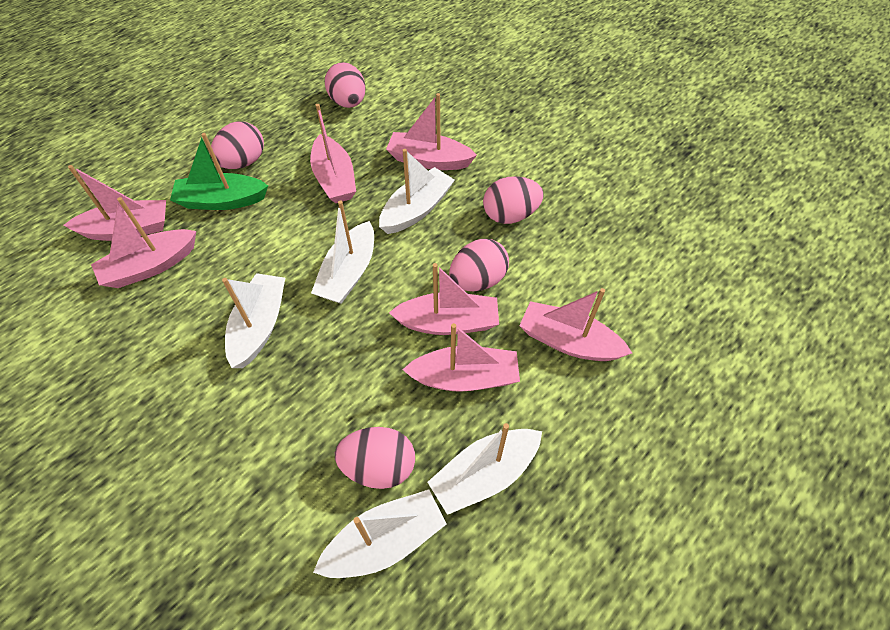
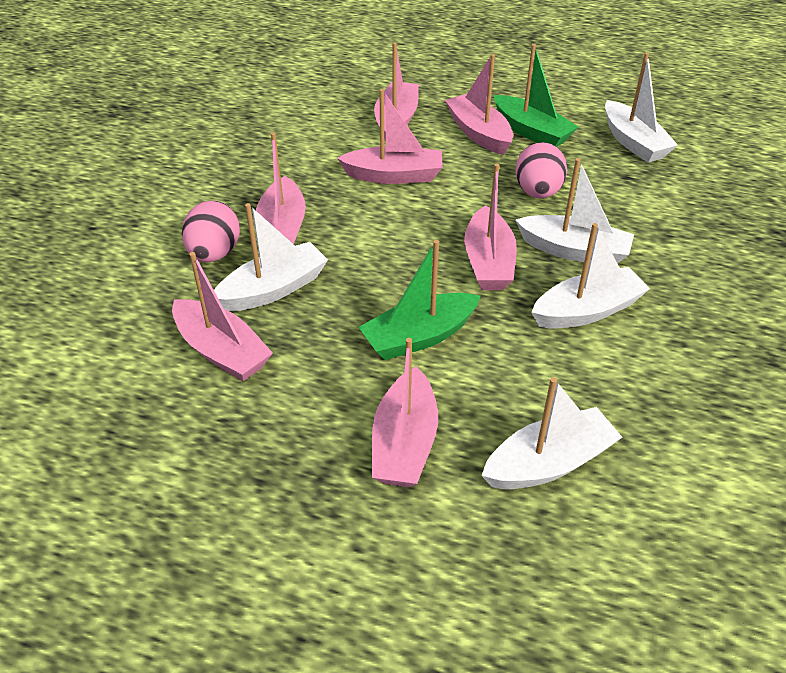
green boat: [170,133,268,210] = 1 -> [359,240,480,360] [494,44,578,147] = 2
pink egg: [211,121,264,169] [325,62,366,108] [335,427,415,489] [449,239,509,291] [483,176,544,224] = 5 -> [182,201,240,262] [516,142,567,198] = 2

